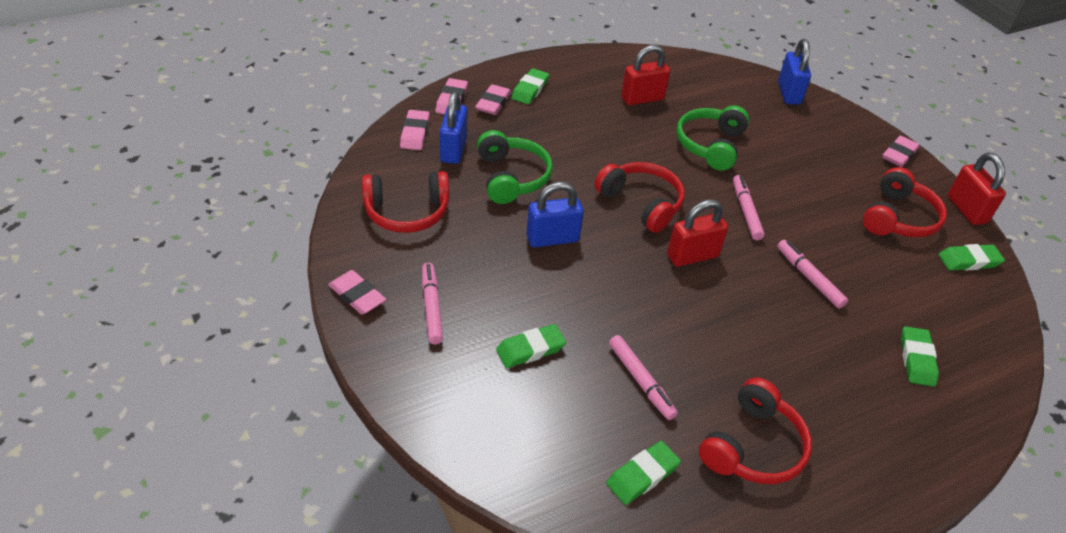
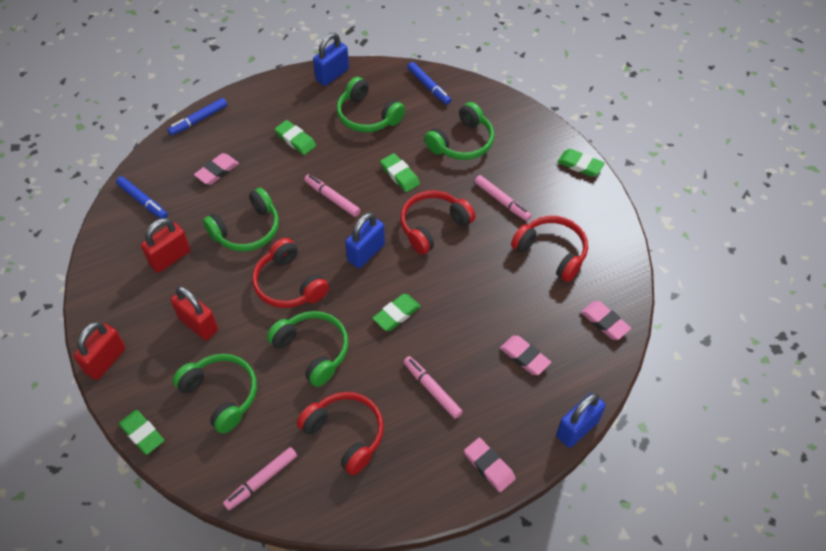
blue marker: none = 0 -> [116,176,168,219] [167,98,227,136] [407,62,451,105] = 3
green headphones: [477,130,553,204] [676,105,749,171] = 2 -> [173,354,257,434] [203,188,279,251] [267,311,349,387] [337,77,405,132] [424,102,494,160] = 5
pink eraser: [328,270,386,315] [400,110,430,150] [435,78,468,114] [475,84,511,115] [882,136,919,167] = 5 -> [194,153,239,185] [464,438,516,492] [500,336,551,375] [581,301,631,340] = 4

